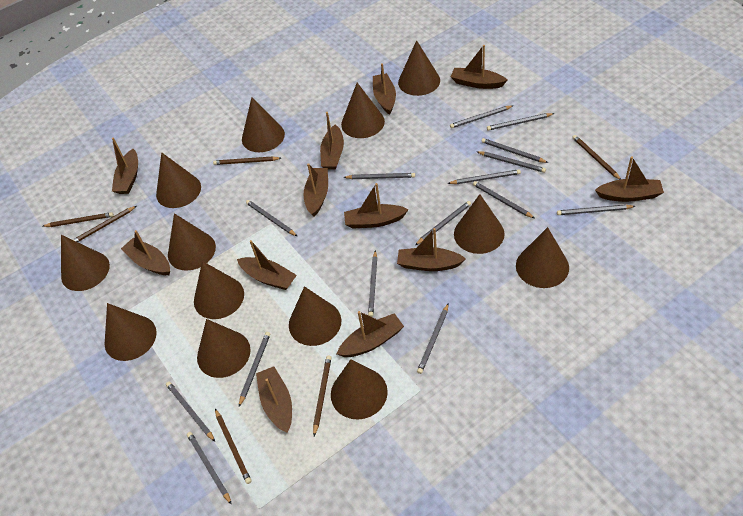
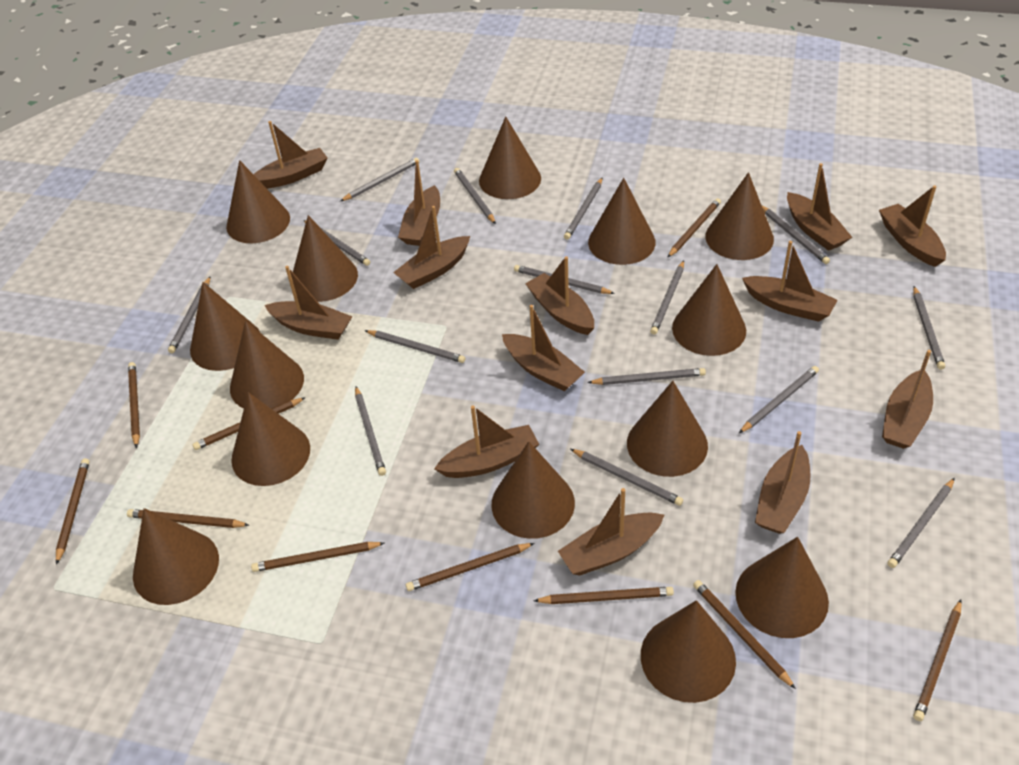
brown boat: [112,137,138,194] [121,230,170,275] [237,240,297,290] [256,366,292,433] [303,163,328,217] [320,112,344,170] [337,311,404,357] [344,183,409,229] [373,63,396,115] [397,228,466,271] [451,45,507,89] [595,156,664,202] = 12 -> [253,121,328,189] [264,266,353,340] [393,206,470,289] [398,160,440,246] [434,405,539,478] [502,305,585,391] [525,256,594,335] [558,488,664,576] [742,241,838,322] [755,431,810,534] [787,163,852,251] [879,185,946,267] [882,350,933,449] = 13
brown cone: [61,235,110,291] [104,303,156,361] [156,152,201,208] [168,213,216,271] [194,261,244,319] [197,319,251,378] [242,97,285,152] [289,286,341,346] [331,359,388,420] [341,83,385,138] [398,40,440,96] [454,194,505,254] [516,227,569,288] = 13 -> [133,508,219,605] [190,282,260,371] [226,160,290,243] [230,321,304,408] [231,392,310,486] [293,215,358,302] [479,116,541,199] [492,441,575,539] [588,178,655,265] [627,381,708,477] [641,600,736,703] [672,264,746,356] [705,172,774,260] [735,537,829,638] = 14
brown pencil: [43,212,114,227] [74,206,136,242] [213,156,281,165] [215,409,252,484] [313,355,332,436] [572,135,621,180] = 6 -> [56,458,90,565] [127,509,249,528] [128,362,140,448] [192,397,306,450] [251,542,384,572] [406,543,535,591] [533,587,674,604] [667,198,721,258] [693,580,796,689] [913,600,962,721] = 10

